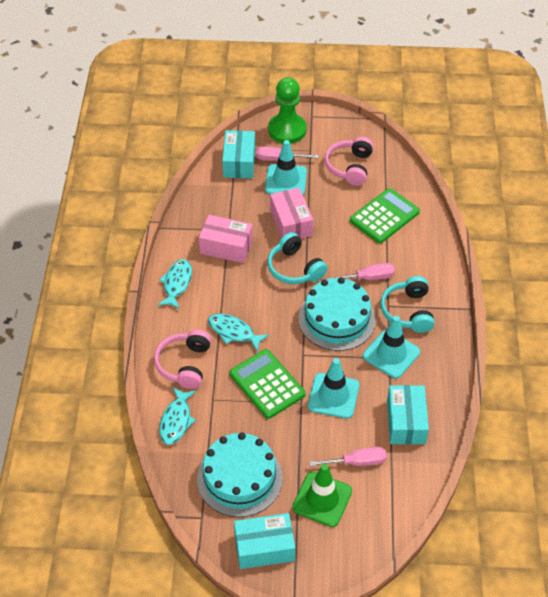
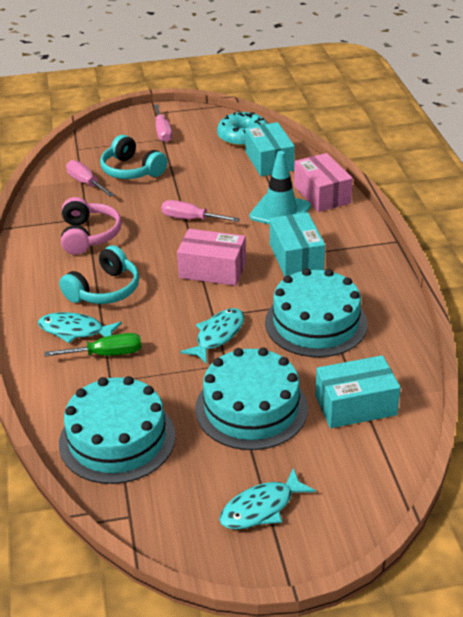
green calculator: [230,349,306,419] [350,188,420,243] = 2 -> none = 0
green pawn: [268,77,307,144] = 1 -> none = 0
green screwdriver: none = 0 -> [44,333,142,357] = 1
green traffic cone: [292,464,352,527] = 1 -> none = 0
pink headphones: [154,330,211,389] [324,137,373,186] = 2 -> [61,197,122,255] = 1
turquoise cake: [197,432,283,517] [298,277,376,351] = 2 -> [59,376,176,484] [195,348,308,450] [265,268,368,357] = 3
turquoise donut: none = 0 -> [217,112,268,147] = 1
turquoise traffic cone: [265,140,307,195] [308,358,359,419] [363,316,420,379] = 3 -> [249,151,311,225] = 1

